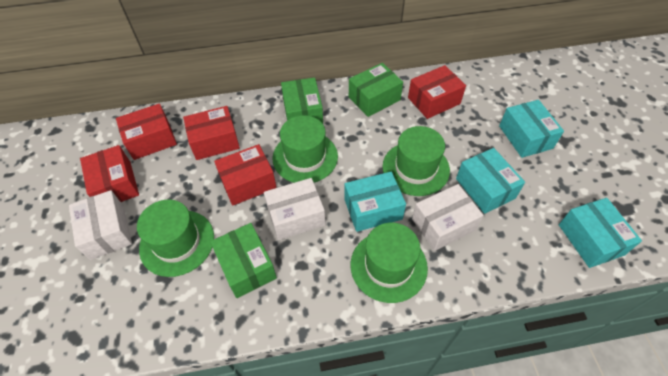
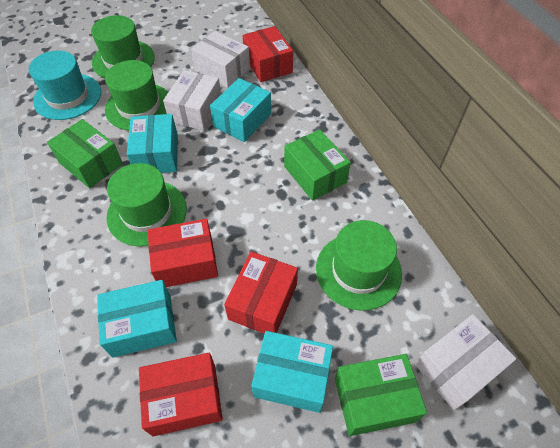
red box: [80,145,139,202] [116,103,177,160] [183,106,240,160] [214,144,277,206] [408,65,466,119] = 5 -> [139,353,223,437] [147,219,218,287] [224,251,298,334] [242,26,293,82] = 4
turquoise hat: none = 0 -> [29,50,101,120] = 1

